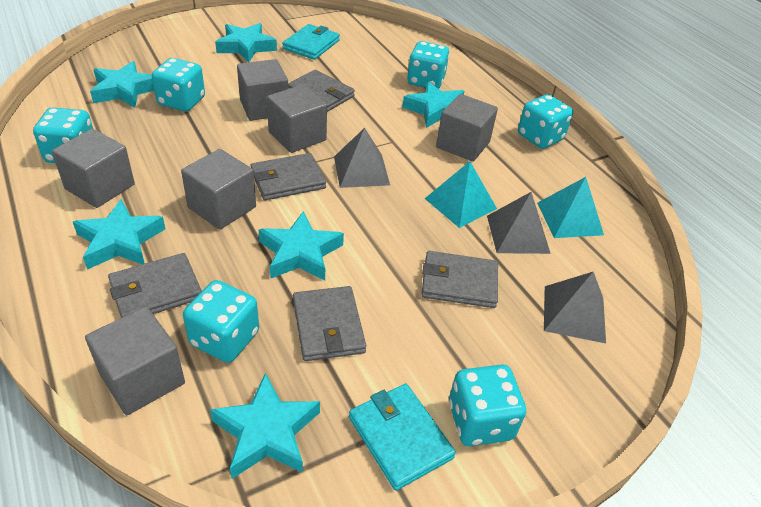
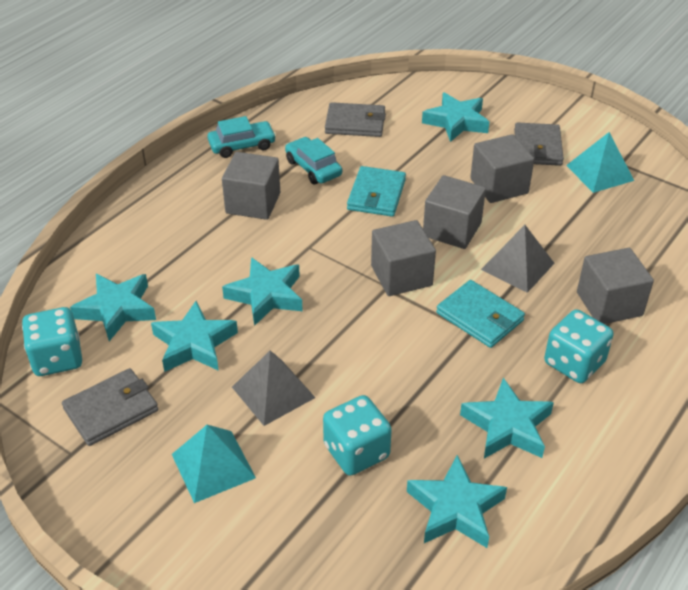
grey cube: [52,129,135,208] [85,307,185,415] [181,149,256,230] [237,59,288,121] [267,85,327,153] [436,94,498,162] = 6 -> [222,152,280,220] [371,220,436,296] [423,175,486,249] [470,134,534,203] [577,248,654,324] = 5
grey pyramid: [334,128,390,188] [487,192,551,254] [544,272,606,343] = 3 -> [232,350,316,426] [481,225,555,293] = 2
grey wallet: [108,253,202,318] [250,153,326,200] [288,70,355,112] [293,286,366,361] [421,251,498,308] = 5 -> [62,368,158,446] [325,102,386,137] [514,122,564,166] = 3
turquoise car: none = 0 -> [207,116,276,158] [285,137,342,184] = 2
turquoise dice: [33,107,93,163] [152,58,205,111] [183,280,259,363] [407,41,449,89] [449,364,526,446] [518,94,573,149] = 6 -> [22,307,82,376] [323,395,392,476] [544,309,614,383] = 3

